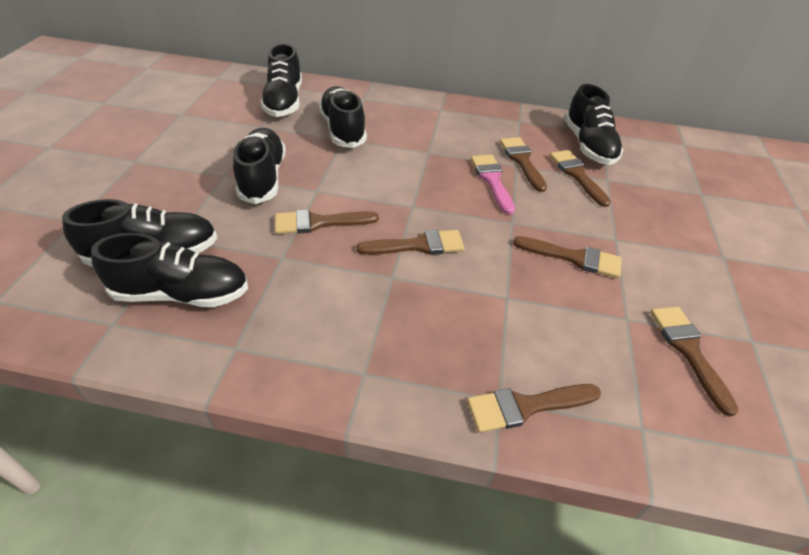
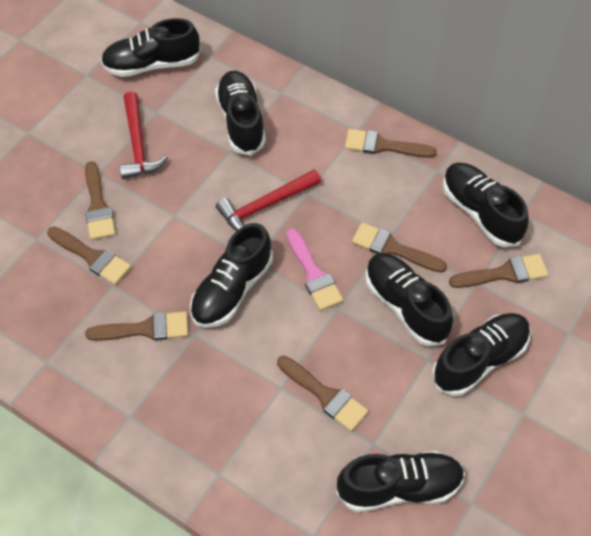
black shoe: [62,199,217,267] [91,233,248,307] [233,128,286,204] [260,44,302,117] [319,86,367,148] [565,84,623,165] = 6 -> [101,18,201,77] [190,223,273,328] [215,71,266,155] [336,451,465,512] [365,253,453,346] [432,313,531,396] [443,162,529,247] = 7
red hammer: none = 0 -> [120,91,168,179] [216,169,321,231] = 2

